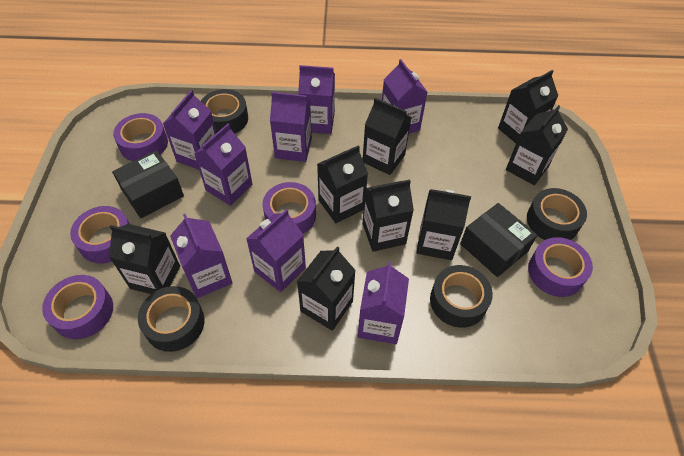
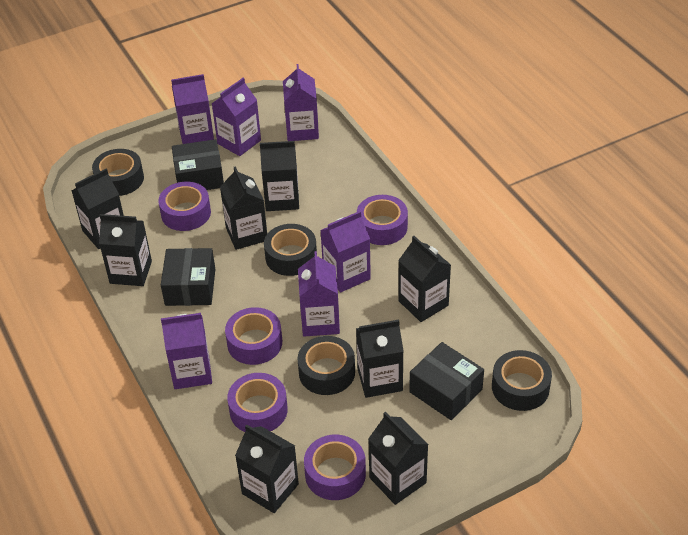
black box: [112,150,184,218] [460,203,537,277] = 2 -> [161,248,215,306] [172,139,224,190] [409,342,484,420] = 3
purple carton: [163,90,216,170] [170,214,232,298] [194,124,252,206] [246,209,306,292] [270,92,312,162] [298,65,335,134] [358,262,409,344] [382,59,427,134] = 8 -> [161,313,212,389] [171,74,214,144] [211,78,261,156] [283,64,319,141] [298,251,340,337] [320,211,371,293] = 6

